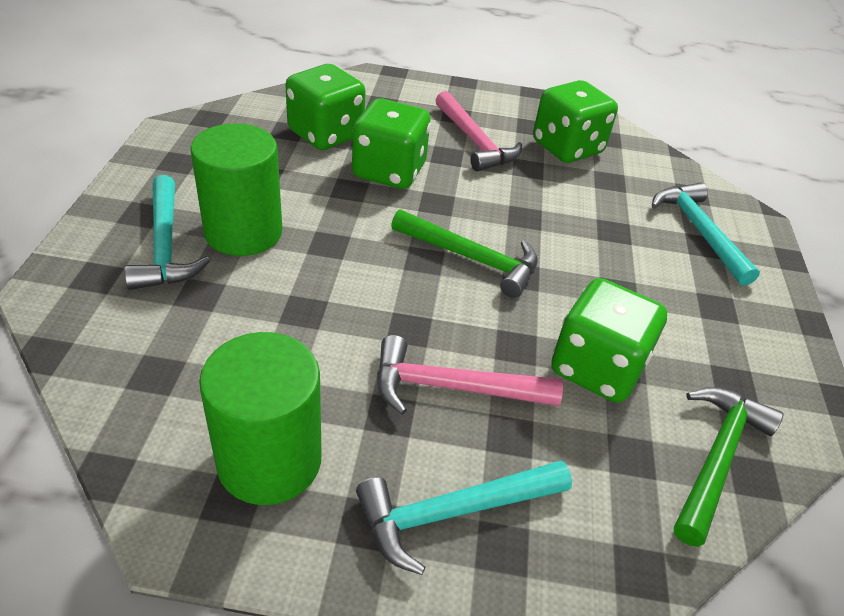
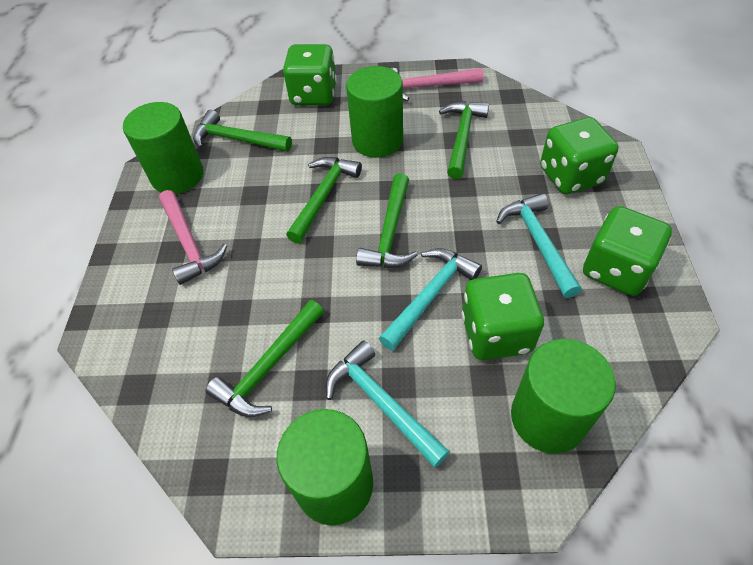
green cylinder: [190,123,282,256] [199,332,322,505] = 2 -> [123,102,203,194] [277,409,373,525] [346,66,403,158] [511,339,616,454] = 4
green hammer: [391,209,538,298] [674,387,784,547] = 2 -> [193,110,292,152] [206,300,324,417] [286,157,362,244] [356,173,418,268] [439,101,489,179] = 5

